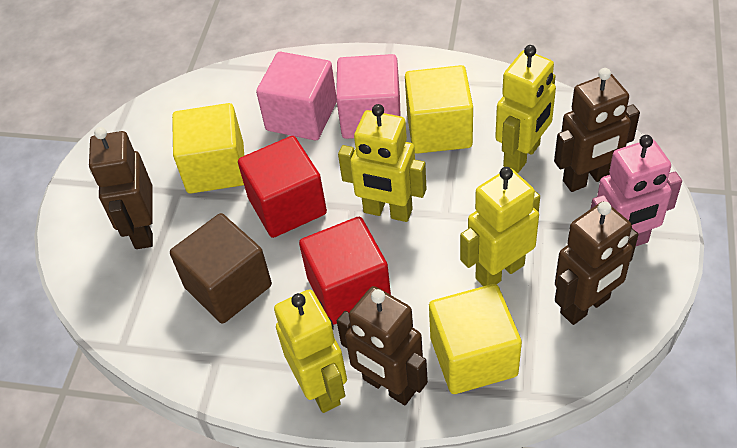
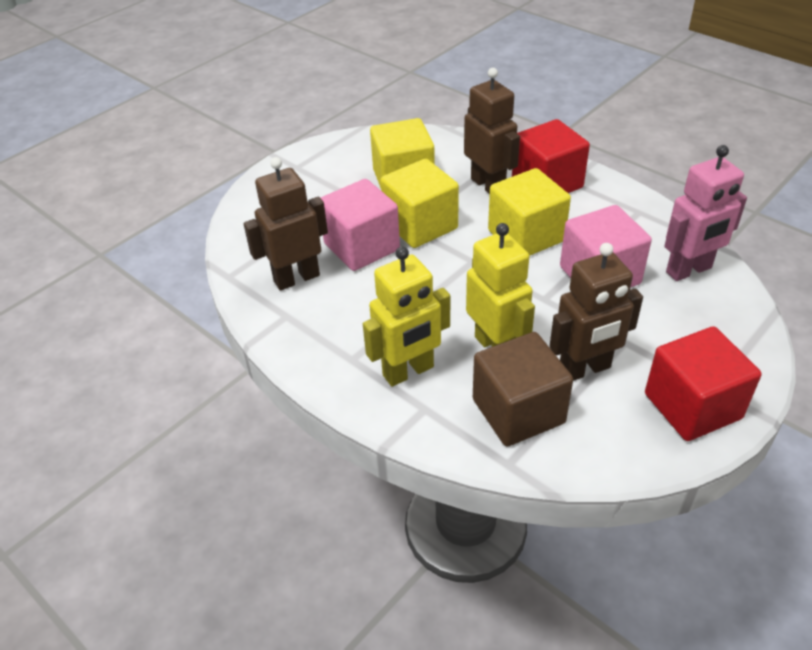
brown robot: [89,127,153,249] [337,286,428,405] [554,68,640,192] [555,201,638,325] = 4 -> [244,157,328,291] [464,68,520,194] [550,243,643,381] = 3
yellow robot: [274,289,347,413] [338,104,426,222] [460,167,540,286] [495,45,556,173] = 4 -> [363,246,450,387] [466,223,535,347] = 2

